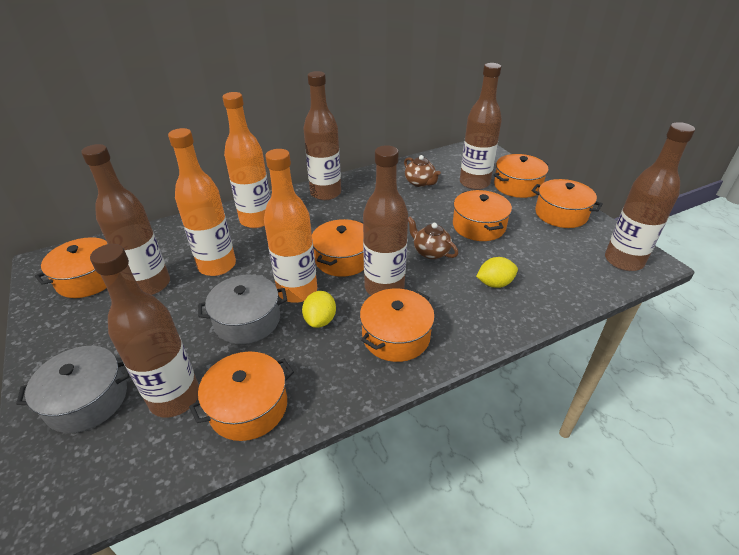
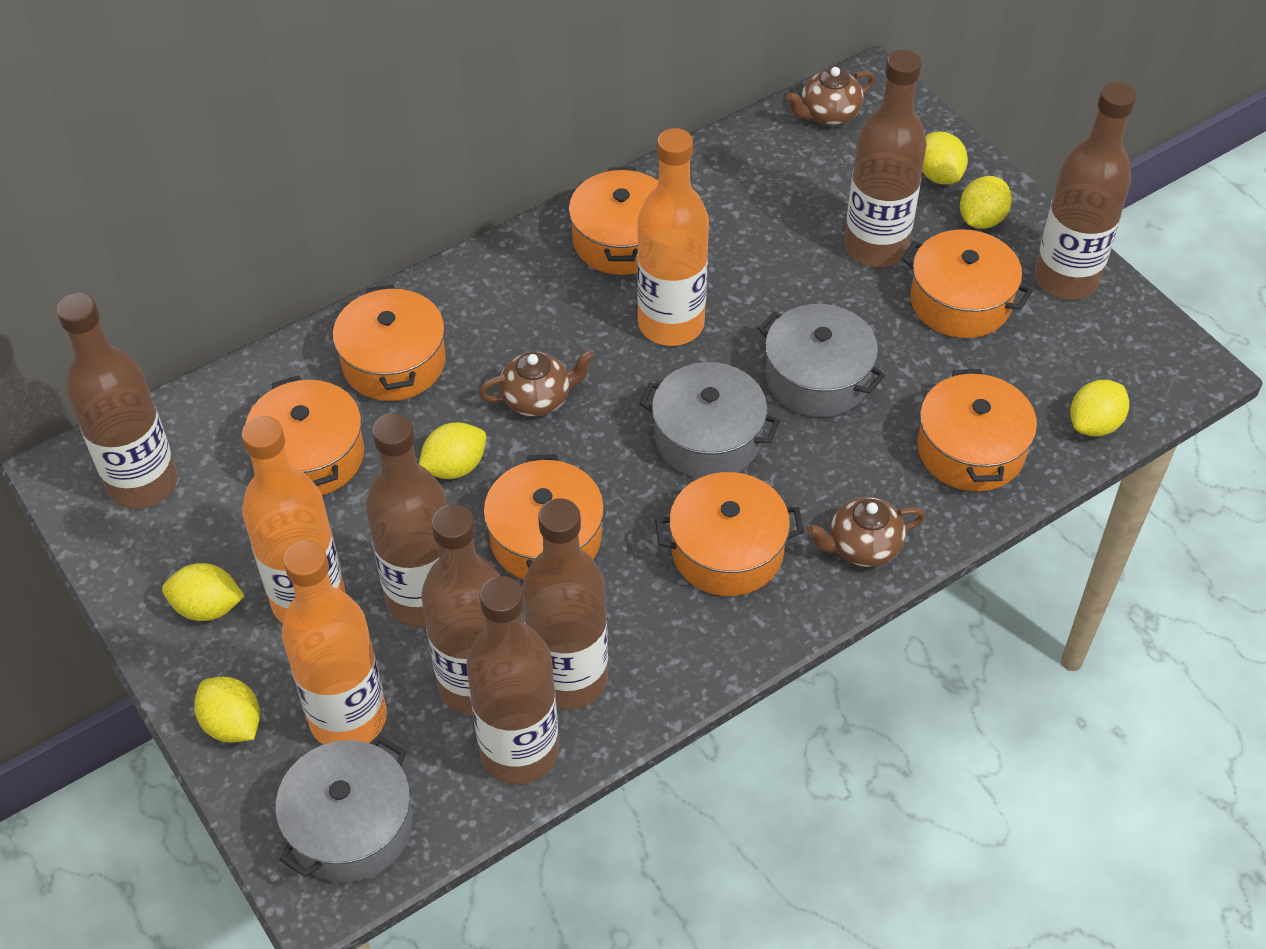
brown bottle: [81,144,170,295] [90,244,199,418] [303,71,341,200] [363,145,408,295] [460,63,502,190] [605,122,695,271] = 6 -> [57,293,178,509] [366,413,447,627] [421,504,500,715] [466,576,559,784] [522,498,608,710] [844,50,927,267] [1034,82,1136,300] = 7
brown teapot: [404,155,441,187] [408,216,458,259] = 2 -> [479,350,595,417] [786,67,875,126] [807,497,925,567] = 3
grey pot: [16,346,129,433] [198,275,287,344] = 2 -> [275,736,412,883] [639,362,780,478] [758,304,885,417] = 3
yellow lemon: [302,291,336,328] [476,257,518,288] = 2 -> [162,563,245,621] [194,677,260,743] [419,422,486,479] [922,131,968,185] [960,176,1012,229] [1070,380,1129,437] = 6

